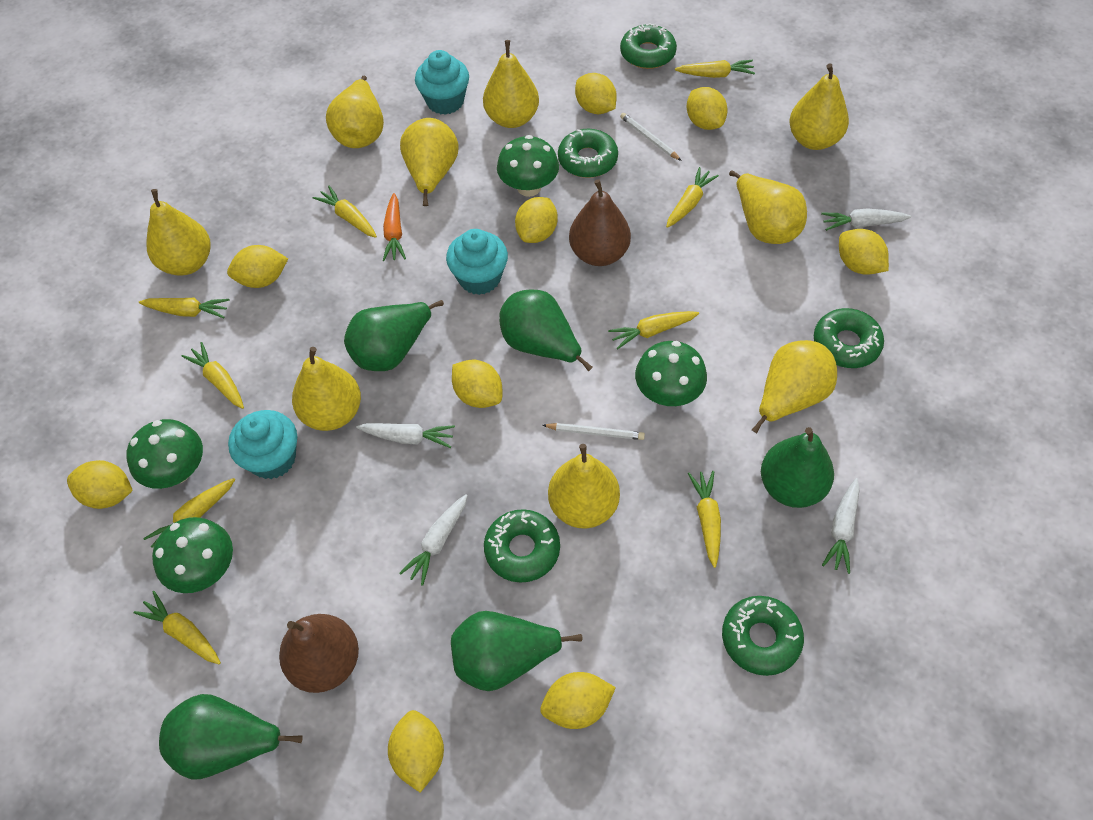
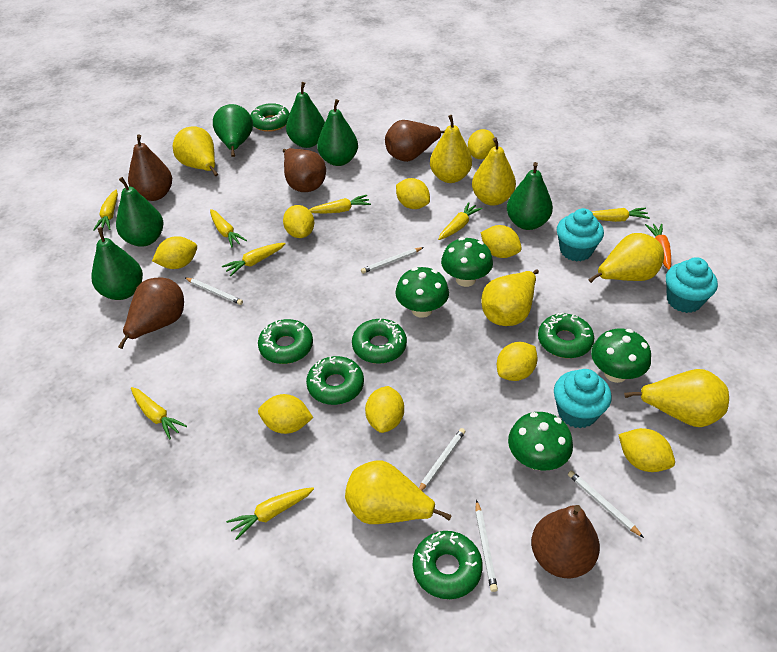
brown pear: [279,614,359,693] [569,179,631,266] = 2 -> [118,278,184,349] [128,134,172,201] [283,148,326,192] [385,120,445,162] [531,505,600,578] = 5
green donut: [484,509,560,583] [558,129,618,178] [620,23,677,69] [722,596,804,676] [814,308,884,368] = 5 -> [250,103,290,132] [258,319,313,364] [306,356,364,405] [352,318,407,364] [413,531,483,599] [538,312,594,358] = 6
green pear: [159,694,303,779] [344,300,444,371] [451,611,583,691] [499,289,593,372] [761,427,834,508] = 5 -> [92,227,143,300] [116,177,164,247] [213,104,253,157] [286,82,325,148] [317,99,358,166] [507,162,553,230] = 6
white carrot: [356,423,455,448] [400,494,468,586] [821,208,911,231] [822,478,860,574] = 4 -> none = 0
white pencil: [542,423,645,440] [620,113,682,161] = 2 -> [184,277,243,305] [361,247,424,274] [419,428,465,491] [475,500,498,592] [568,471,644,538] = 5
yellow carrot: [133,591,221,664] [139,298,230,318] [143,478,235,548] [181,342,244,409] [313,186,377,238] [608,311,699,349] [666,167,719,228] [675,60,755,78] [688,471,721,568] = 9 -> [93,190,118,231] [131,387,187,440] [210,209,247,248] [222,243,286,276] [226,487,314,540] [309,195,371,213] [438,202,483,240] [591,208,650,222] = 8
yellow pear: [146,189,211,275] [292,347,361,431] [326,76,384,148] [400,118,459,206] [483,40,539,128] [548,444,620,529] [729,170,807,244] [752,340,837,433] [789,63,849,150] = 9 -> [173,126,218,176] [345,460,452,524] [430,115,472,183] [472,137,516,206] [481,269,539,326] [588,233,664,283] [624,369,729,427] = 7

